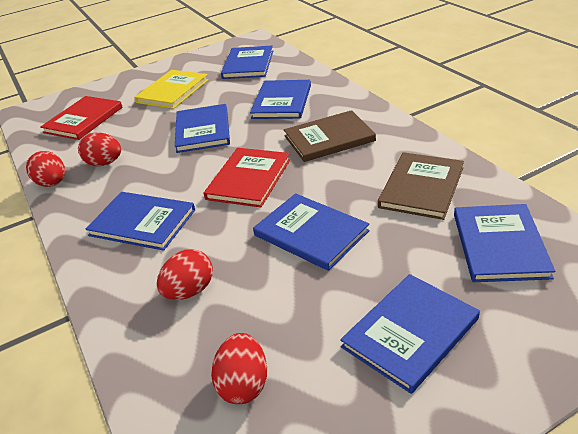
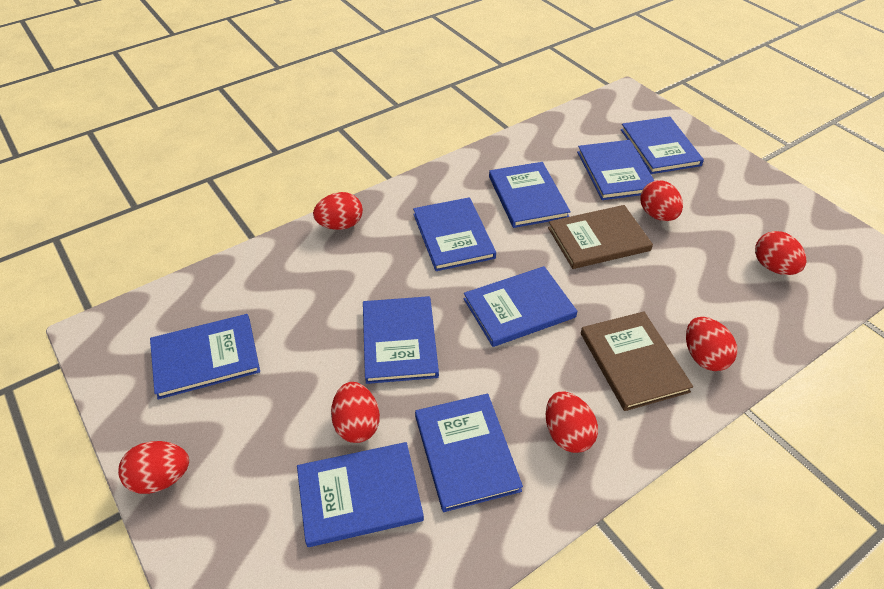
blue book: [85,192,195,251] [175,104,230,153] [221,46,273,79] [250,80,311,119] [253,193,370,271] [340,274,480,394] [454,204,555,282] = 7 -> [150,314,260,399] [297,442,424,547] [363,296,439,384] [413,197,496,271] [415,393,523,512] [464,266,577,347] [489,162,571,228] [577,140,654,200] [621,117,704,174] = 9
red book: [40,96,123,140] [203,148,290,208] = 2 -> none = 0
red egg: [26,151,65,187] [78,132,121,166] [157,249,213,300] [211,333,267,404] = 4 -> [118,441,189,494] [313,192,363,230] [331,382,380,443] [546,392,598,453] [640,180,683,221] [686,317,738,371] [755,231,806,275] = 7
yellow book: [135,70,209,109] = 1 -> none = 0

